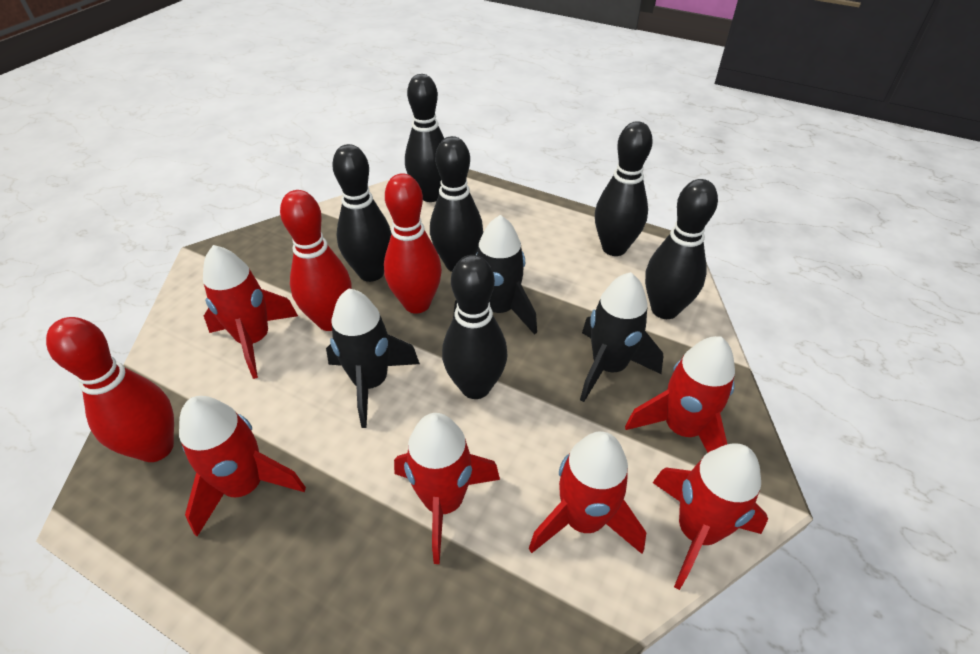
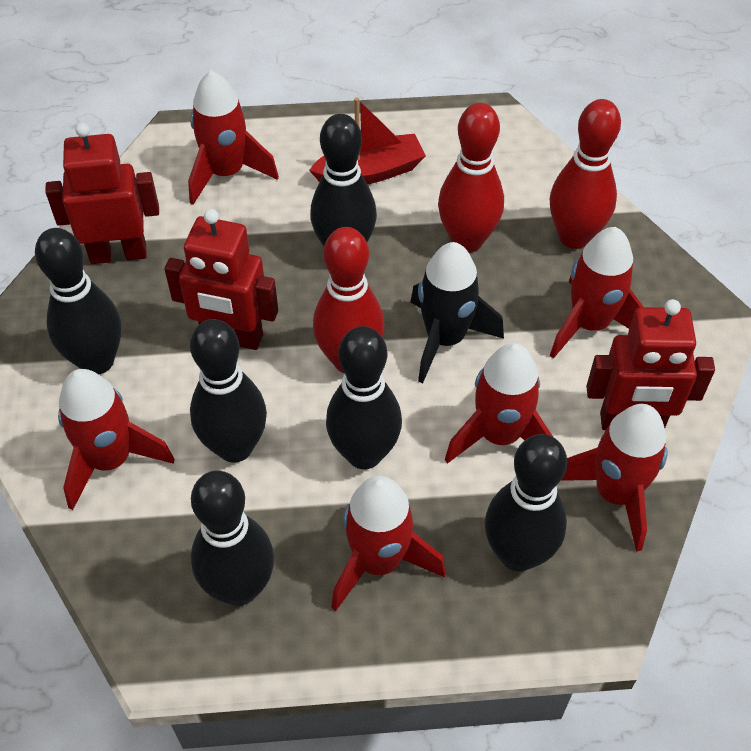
black rocket: [326,288,420,428] [453,215,537,335] [580,272,663,402] = 3 -> [410,242,504,383] = 1
red boat: none = 0 -> [309,97,426,184] = 1
red robot: none = 0 -> [45,123,159,264] [165,209,278,350] [586,299,715,430] = 3

